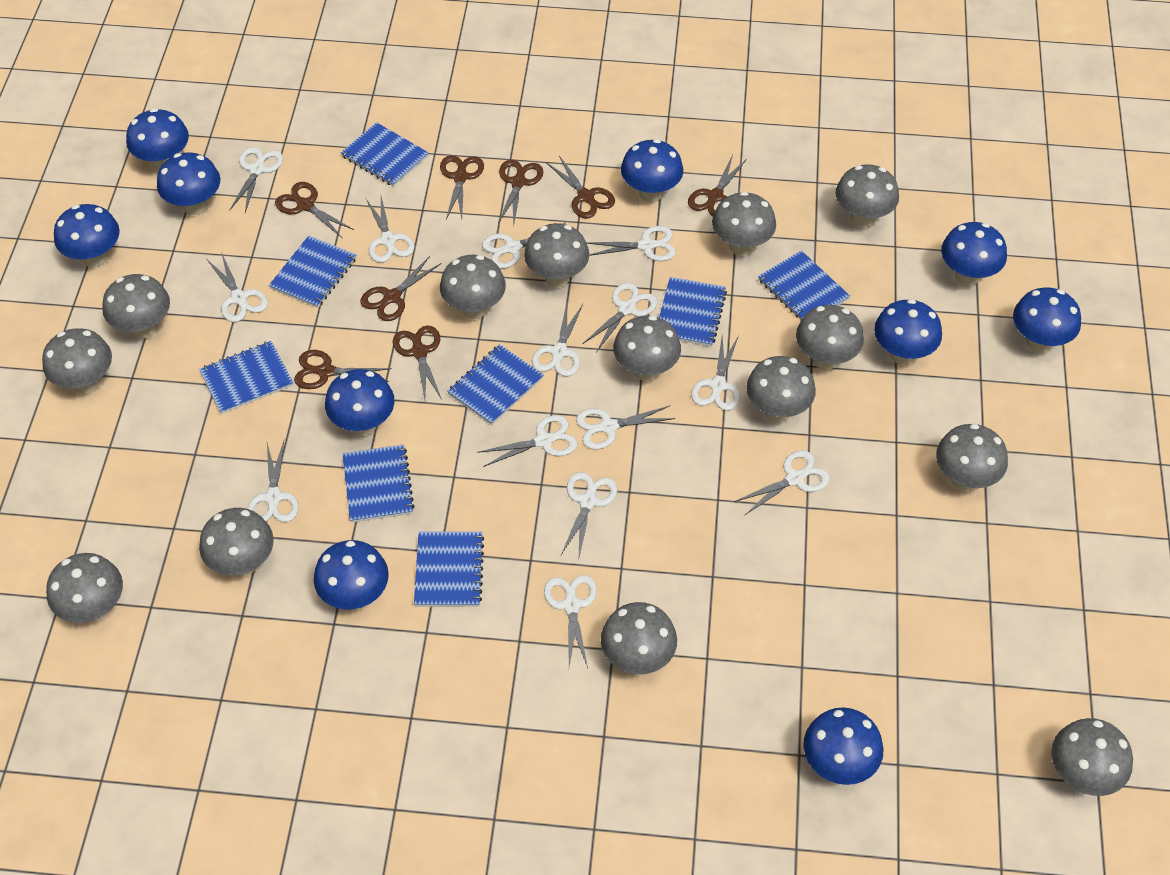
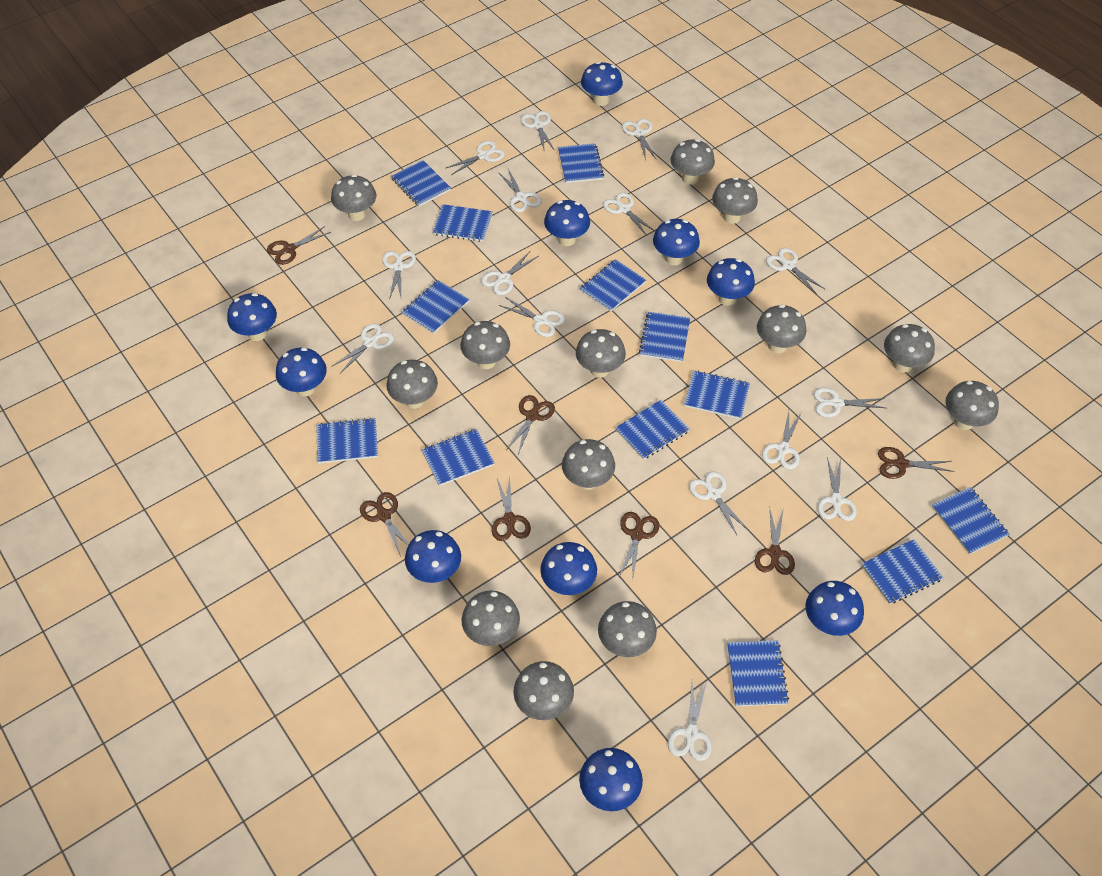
blue notebook: [199,341,293,414] [269,235,356,308] [341,122,429,187] [342,444,415,523] [414,531,484,607] [447,344,544,425] [659,277,727,347] [758,250,850,320] = 8 -> [316,418,378,464] [391,160,451,206] [402,280,469,334] [422,429,495,486] [433,204,493,242] [558,143,604,183] [580,259,646,312] [615,400,690,460] [639,312,690,362] [684,370,750,419] [727,640,789,706] [861,539,943,604] [932,487,1009,554] = 13
brown scissors: [275,182,354,238] [294,350,392,389] [360,256,442,321] [393,326,442,400] [440,155,484,219] [498,160,543,226] [546,156,615,219] [688,155,747,217] = 8 -> [267,226,331,265] [360,492,409,556] [492,476,531,541] [506,395,555,454] [619,512,659,577] [755,510,795,575] [878,447,954,479] = 7
grey mushroom: [42,328,112,394] [46,553,123,623] [102,274,170,339] [199,508,274,576] [440,255,506,319] [524,223,589,287] [601,602,677,674] [613,315,681,381] [712,191,776,256] [746,356,816,422] [796,305,864,370] [836,164,899,227] [936,424,1008,491] [1051,718,1133,796] = 14 -> [331,174,376,221] [386,360,438,409] [460,321,510,369] [462,590,520,646] [513,661,574,720] [562,439,615,490] [576,329,626,378] [598,601,657,657] [671,139,715,185] [712,177,758,224] [757,304,806,353] [884,324,935,372] [945,381,999,430] = 13
white scissors: [207,252,268,322] [230,147,283,213] [247,441,299,522] [366,197,414,263] [477,415,577,467] [482,222,566,269] [532,304,583,377] [544,575,597,668] [561,472,617,557] [576,406,675,450] [583,282,658,352] [586,226,676,261] [691,336,740,411] [734,450,830,516] = 14 -> [331,324,394,374] [382,251,416,300] [446,141,505,175] [481,251,538,295] [498,169,541,212] [499,297,565,337] [521,111,555,153] [603,192,656,236] [622,119,656,160] [668,681,712,761] [689,471,748,535] [762,411,801,469] [766,248,825,294] [813,388,885,417] [817,457,857,521] = 15

